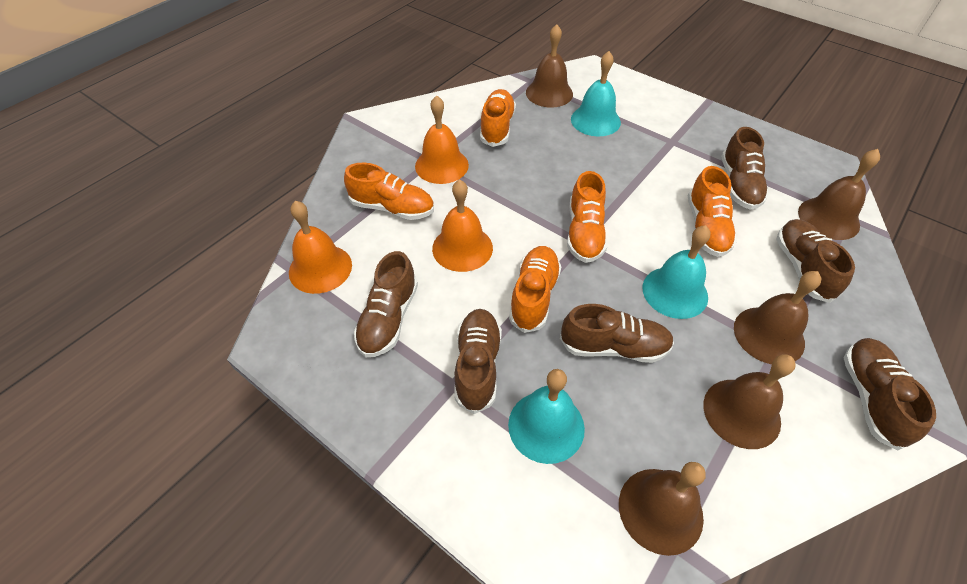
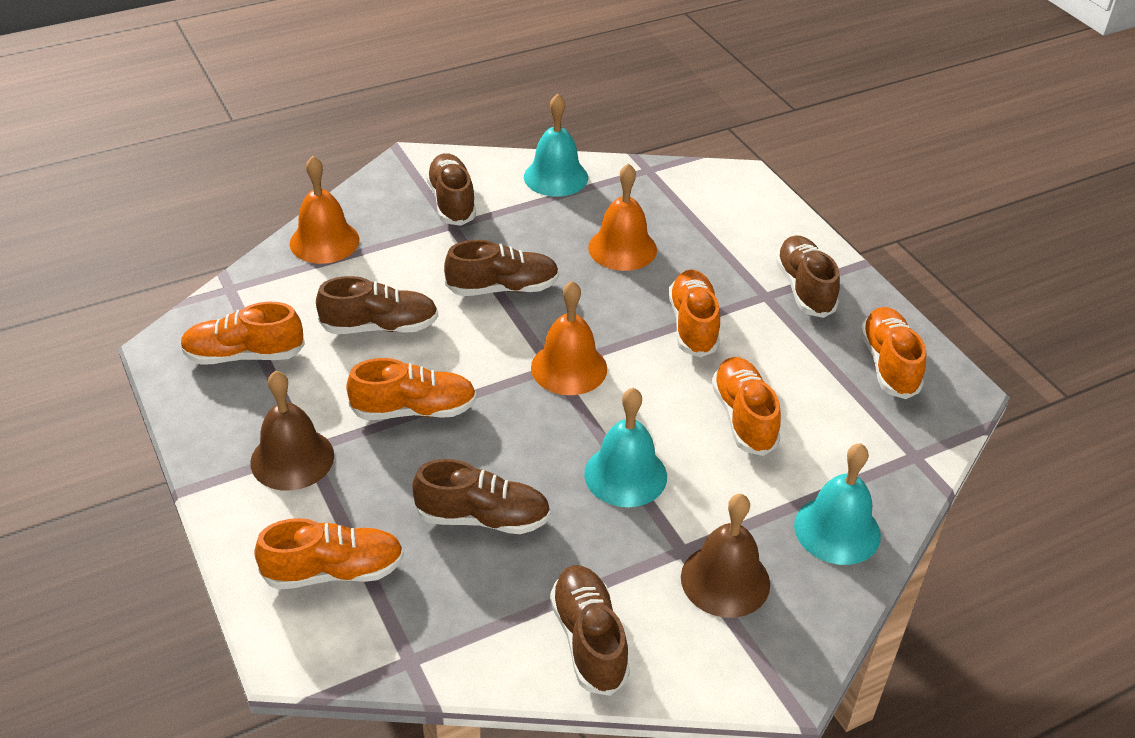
brown bell: [526,24,573,108] [619,462,705,556] [703,354,796,449] [734,271,822,364] [798,149,880,240] = 5 -> [250,371,334,491] [681,494,770,618] = 2
orange shoe: [344,163,434,220] [480,89,516,147] [509,246,561,333] [567,171,607,263] [688,166,737,257] = 5 -> [180,302,305,364] [254,518,404,590] [346,358,477,420] [668,270,720,357] [712,357,781,456] [860,307,926,399] = 6

